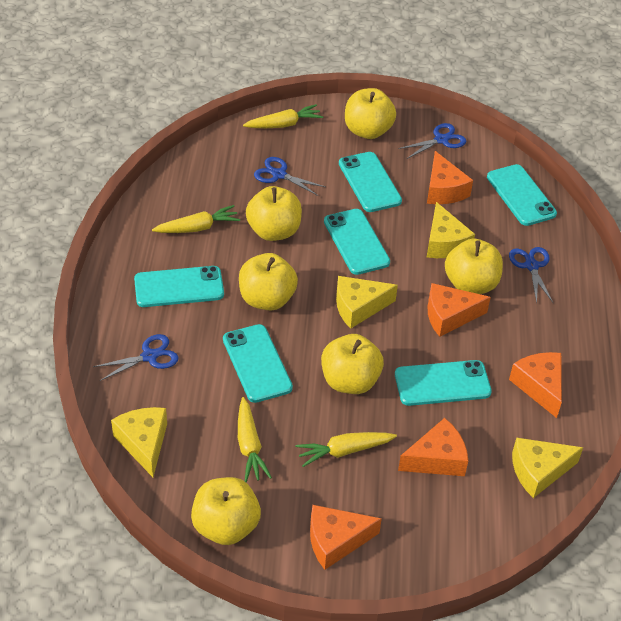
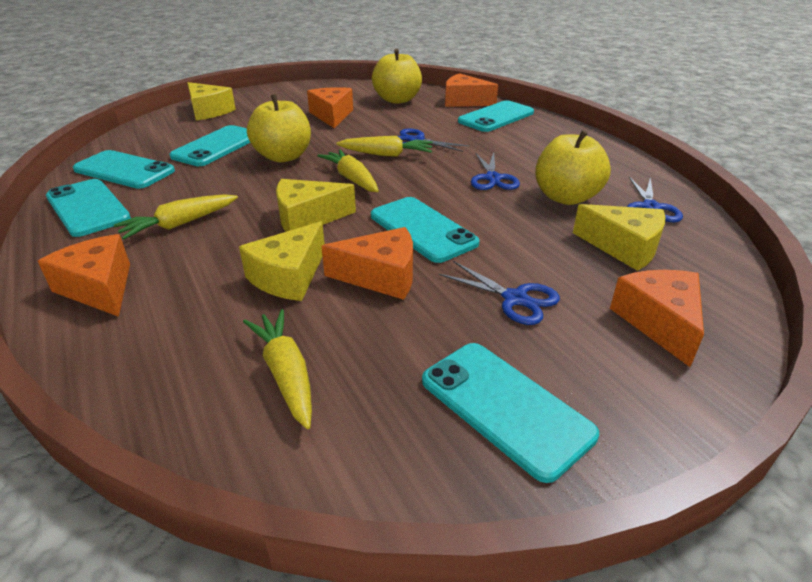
yellow apple: [191,477,261,545] [239,253,298,310] [246,186,302,241] [321,334,384,394] [345,88,396,139] [445,238,503,294] = 6 -> [247,94,311,163] [372,49,422,104] [535,130,611,205] = 3

